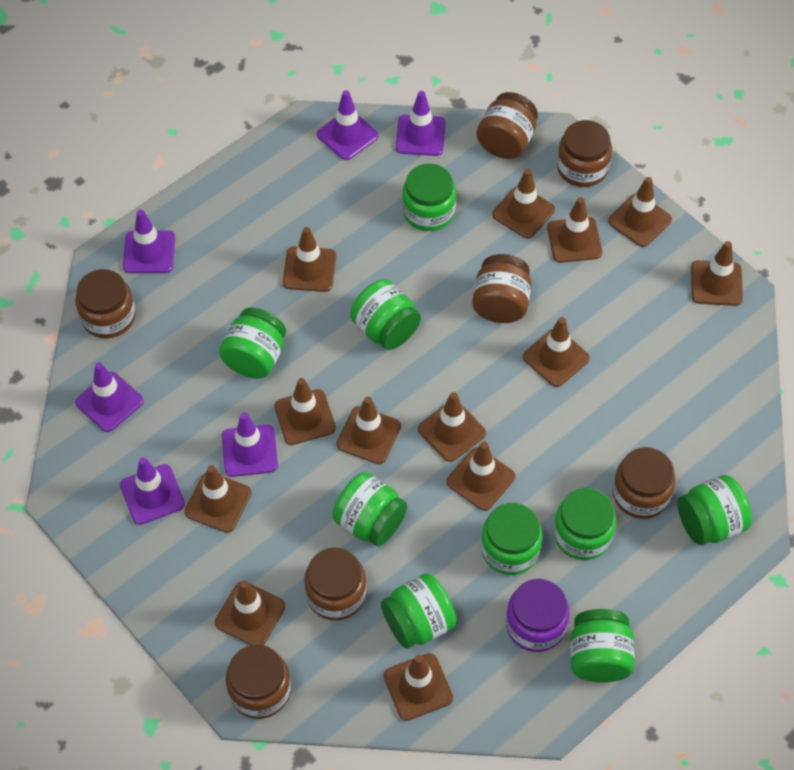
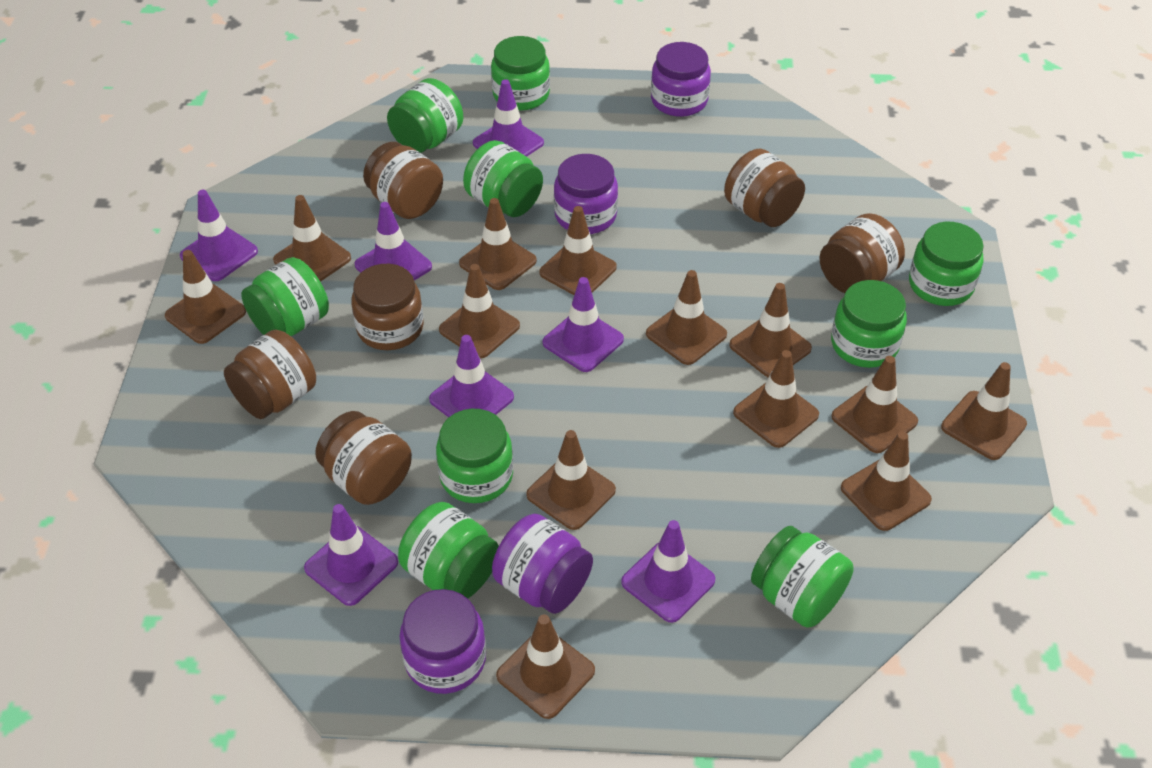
brown jar: [75,269,135,338] [226,645,291,719] [304,548,367,621] [472,254,531,323] [476,92,538,159] [557,120,612,187] [613,447,676,519] = 7 -> [224,330,316,419] [315,411,412,505] [351,264,424,350] [363,142,443,219] [724,149,805,227] [819,213,905,293] = 6
purple jar: [506,579,570,652] = 1 -> [400,589,486,694] [492,514,593,614] [554,154,618,234] [651,42,711,117] = 4
purple traffic cone: [75,362,144,432] [120,457,185,525] [123,209,175,273] [222,412,278,477] [317,90,378,160] [396,91,446,156] = 6 -> [180,190,258,281] [304,504,398,606] [355,202,432,280] [429,335,514,417] [473,79,544,157] [543,277,624,372] [621,520,715,623] = 7

